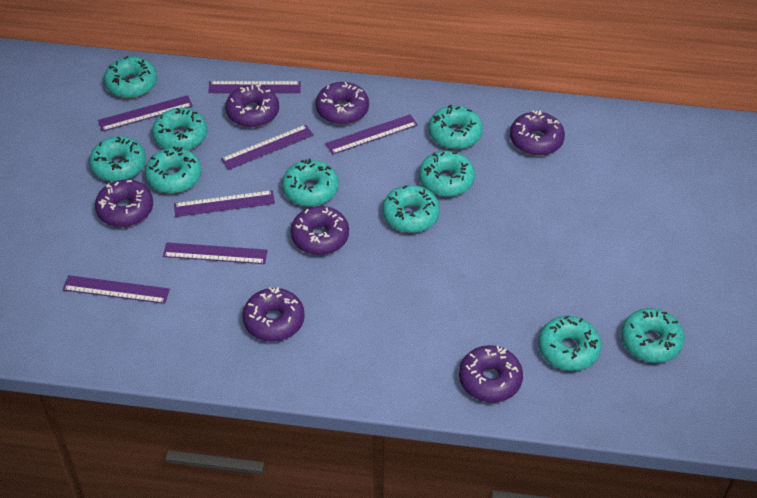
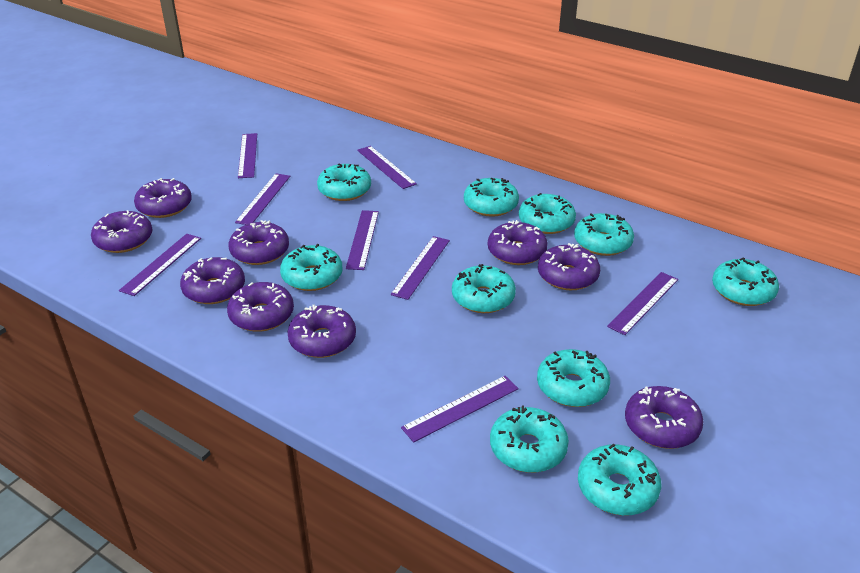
purple donut: [95,179,153,227] [225,84,279,127] [242,287,305,342] [291,206,349,255] [316,82,369,125] [459,345,523,403] [510,111,565,156] = 7 -> [91,210,153,253] [134,178,192,218] [180,257,245,304] [227,282,294,332] [229,220,289,265] [287,305,356,358] [488,220,548,265] [538,243,600,290] [625,386,703,449] = 9
purple ruler: [63,275,170,304] [98,95,193,132] [163,242,268,264] [174,190,275,217] [208,81,301,93] [221,125,314,170] [325,114,418,155] = 7 -> [119,234,201,296] [235,173,290,225] [238,133,257,178] [346,210,379,270] [357,146,417,189] [391,236,450,300] [401,376,519,442] [607,272,678,335] = 8

